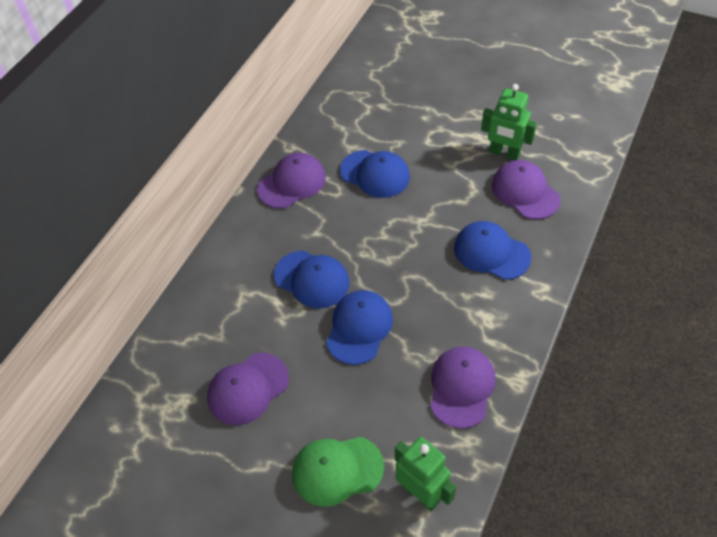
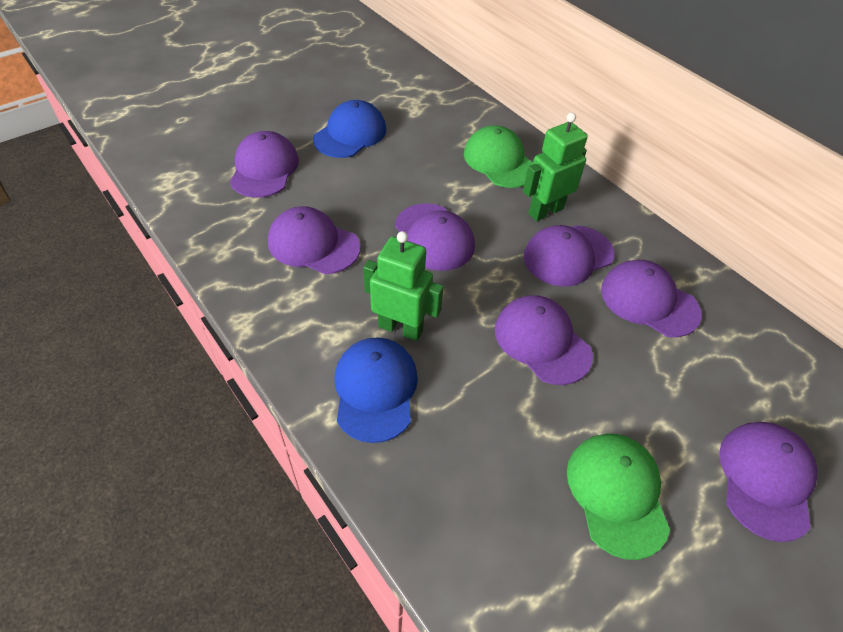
blue cap: [274,250,350,309] [326,290,393,365] [340,150,410,198] [454,221,531,280] = 4 -> [313,100,386,158] [335,337,418,443] = 2
green cap: [292,437,384,507] = 1 -> [464,125,533,188] [567,434,670,560] = 2
purple cap: [207,352,289,425] [257,152,326,208] [430,346,495,429] [492,160,561,219] = 4 -> [230,131,299,198] [268,206,361,274] [395,203,475,271] [495,295,593,385] [524,225,614,286] [601,260,702,337] [719,422,818,542] = 7

